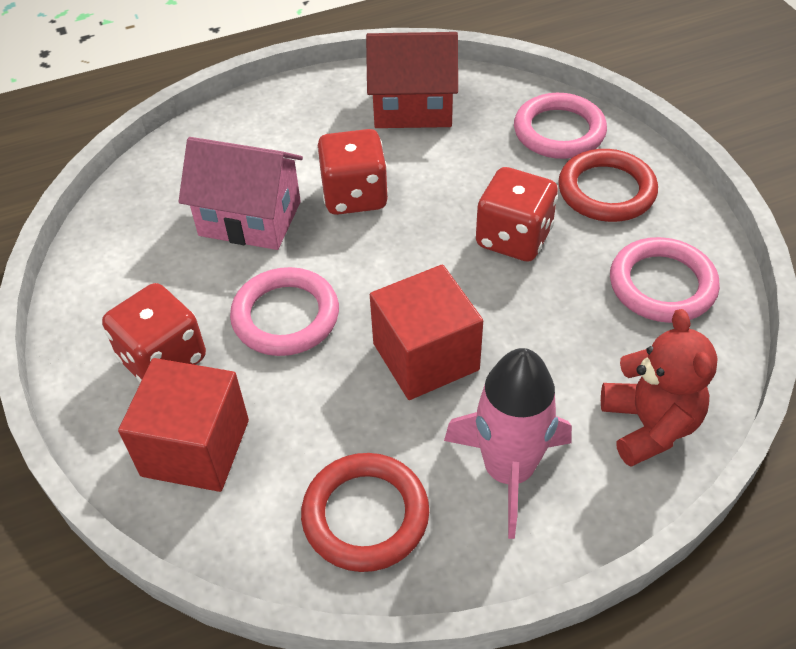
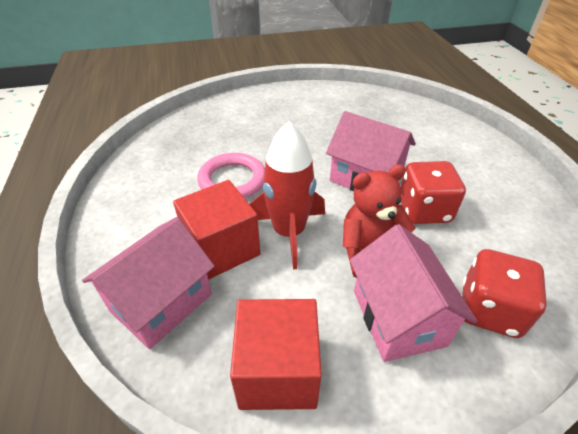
pink house: [178,137,303,250] = 1 -> [82,217,215,349] [326,111,416,191] [350,224,478,362] = 3
pink ring: [230,267,339,356] [514,93,607,159] [610,237,720,323] = 3 -> [197,153,265,198] = 1
pink rocket: [444,348,572,539] = 1 -> none = 0
red dice: [102,283,206,383] [317,129,388,215] [476,167,558,262] = 3 -> [401,161,466,224] [462,249,547,338] = 2
red house: [366,32,458,128] = 1 -> none = 0
red ring: [301,453,429,572] [558,149,658,222] = 2 -> none = 0
red rocket: none = 0 -> [250,121,325,269] = 1

